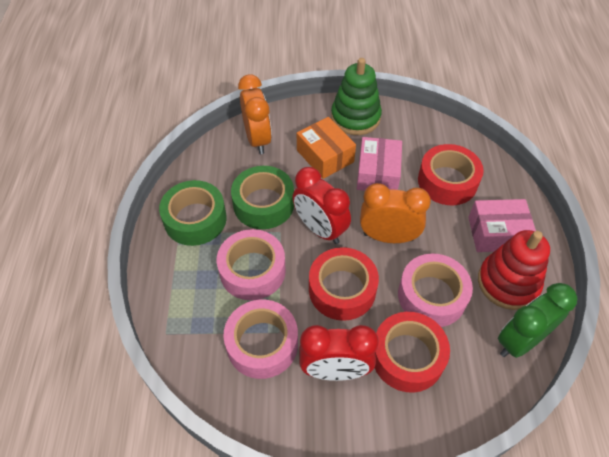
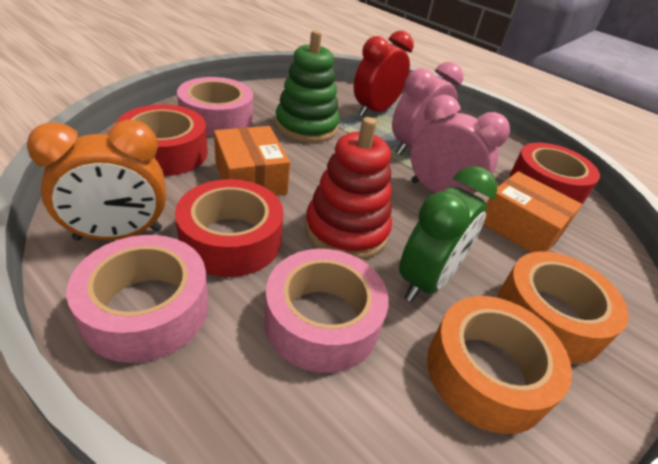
green tape: [159,180,227,246] [231,166,294,229] = 2 -> none = 0
orange box: [297,117,356,179] = 1 -> [214,126,290,196] [483,171,582,253] = 2
orange clock: [238,74,272,154] [360,183,431,243] = 2 -> [27,119,166,240] = 1
orange tape: none = 0 -> [427,296,572,434] [497,251,629,364] = 2
pink box: [357,137,402,191] [468,199,536,252] = 2 -> none = 0
pink clock: none = 0 -> [392,62,463,155] [411,95,510,194] = 2
red clock: [292,167,351,244] [300,325,379,381] = 2 -> [354,31,414,117] = 1

